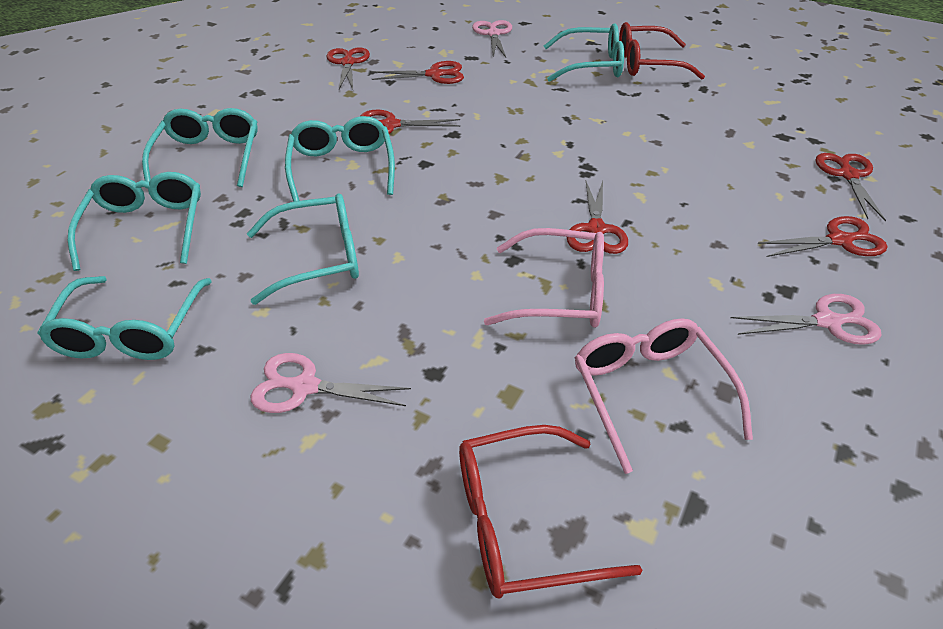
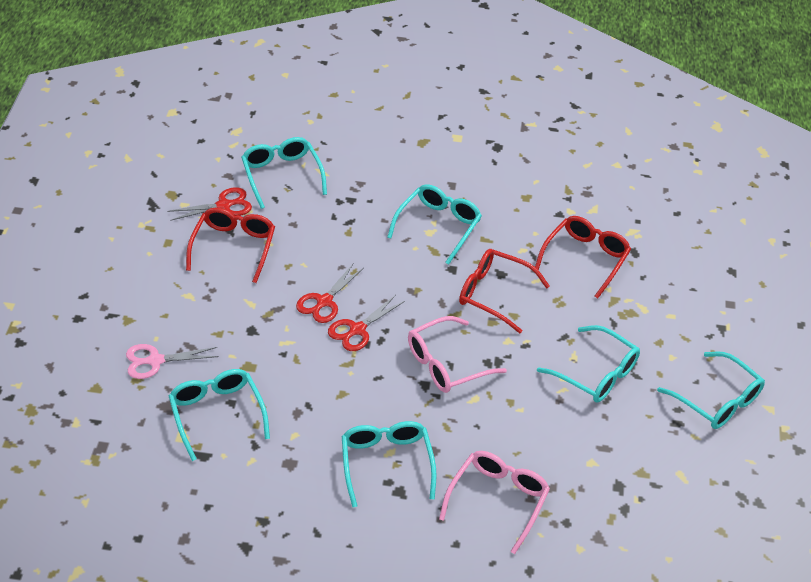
pink scissors: [251,353,411,413] [472,20,512,57] [731,294,881,345] = 3 -> [126,344,219,379] = 1
red glasses: [459,425,642,599] [619,22,705,80] = 2 -> [186,208,275,283] [459,249,550,333] [535,216,631,298] = 3
red scissors: [326,47,370,89] [361,110,460,134] [372,61,464,84] [567,181,628,254] [757,216,887,257] [816,153,886,221] = 6 -> [167,187,252,221] [296,264,364,323] [328,295,405,351] = 3

